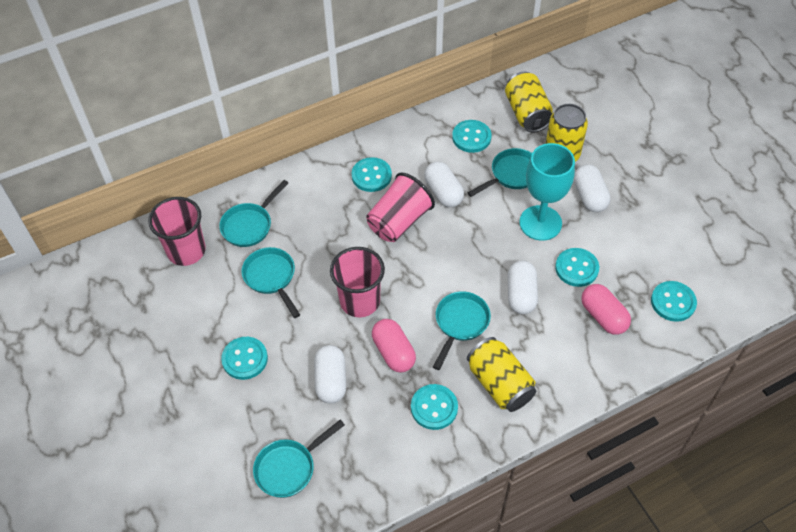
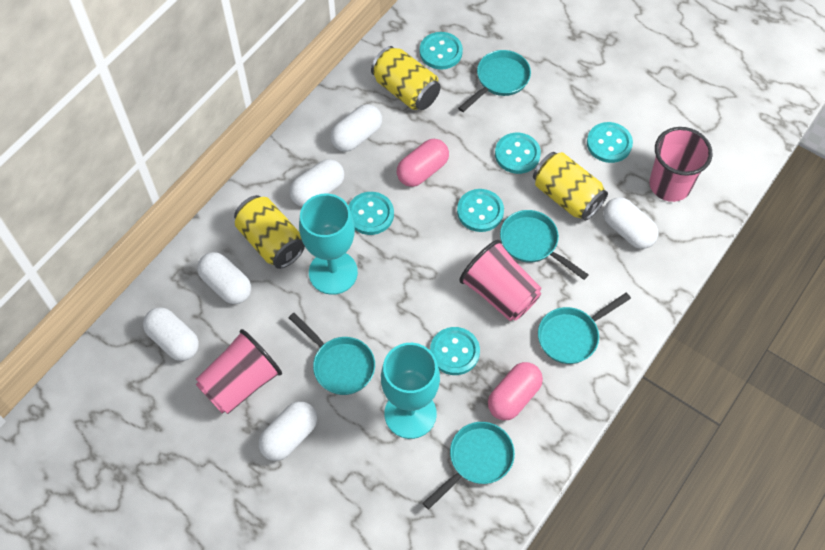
turquoise goblet: [519,143,575,241] = 1 -> [299,193,358,295] [381,343,440,439] = 2
white capsule: [314,345,346,404] [424,162,464,207] [508,260,538,314] [574,164,611,212] = 4 -> [143,307,199,361] [197,252,251,304] [259,401,317,461] [289,159,344,206] [330,104,382,152] [603,197,658,249] = 6

